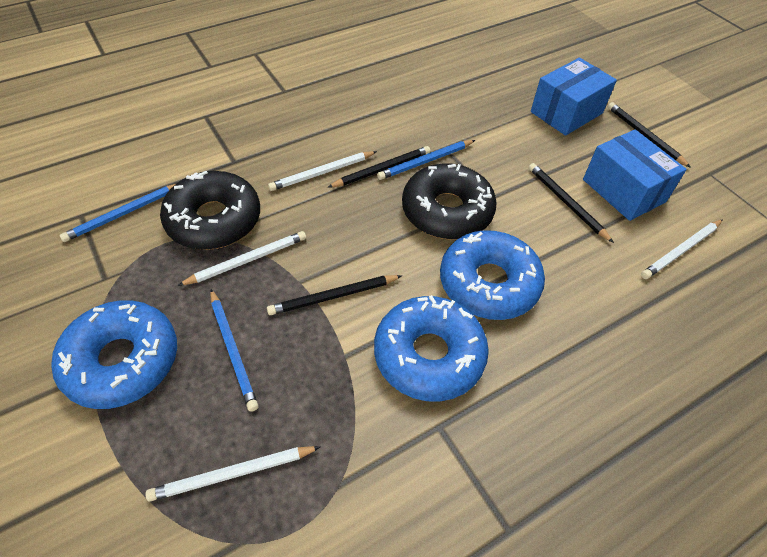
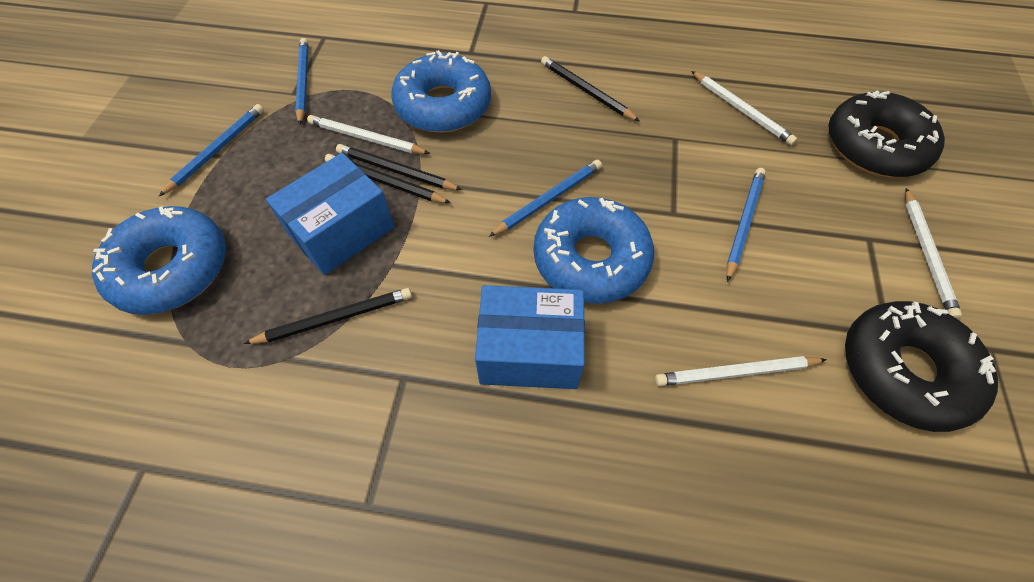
blue pencil: [59,184,176,242] [210,289,259,412] [377,140,475,180] = 3 -> [159,104,264,196] [295,38,308,125] [489,160,602,237] [727,168,766,282] = 4

